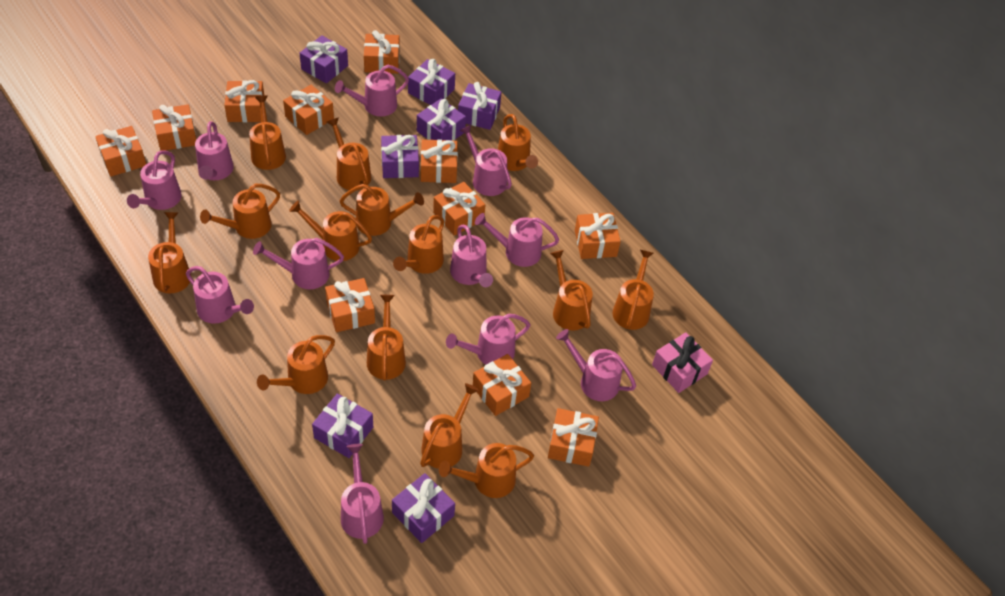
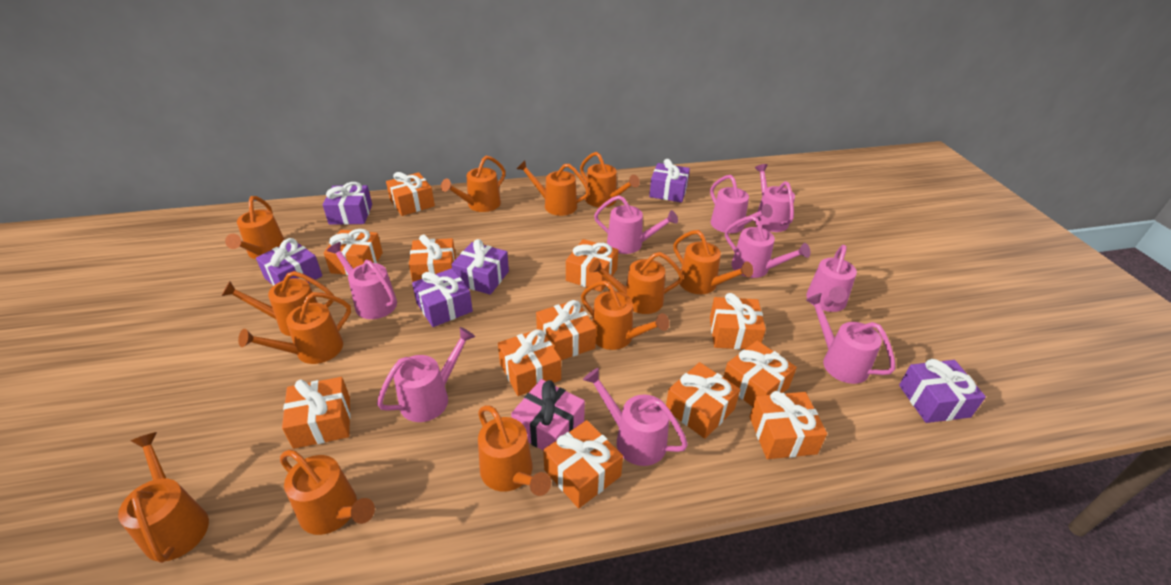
orange gift: [95,126,146,177] [152,104,196,151] [224,80,264,122] [283,85,334,135] [325,278,375,332] [364,30,400,74] [421,139,458,183] [433,182,485,236] [473,354,531,416] [548,408,599,467] [575,213,621,259] = 11 -> [282,377,350,449] [324,229,383,275] [386,172,435,216] [409,235,456,282] [498,328,561,396] [536,300,596,360] [543,420,623,508] [566,239,618,292] [666,362,740,439] [710,293,766,349] [723,341,797,407] [749,391,827,459] = 12
orange watering can: [148,212,191,294] [200,184,280,239] [249,96,286,170] [257,335,335,394] [289,201,372,261] [327,117,371,190] [340,184,424,236] [367,295,406,381] [393,215,445,274] [420,383,479,469] [439,443,534,498] [498,114,538,171] [550,250,593,330] [613,250,654,330] = 14 -> [118,432,209,563] [222,271,334,336] [225,196,285,259] [238,292,351,364] [280,450,375,535] [441,155,506,212] [478,405,551,496] [517,160,590,216] [580,152,640,207] [581,281,669,350] [589,252,683,314] [673,230,753,294] = 12
pink watering can: [127,150,182,210] [186,266,254,324] [195,121,234,180] [253,238,344,289] [335,65,409,116] [341,444,384,544] [446,314,531,365] [450,225,493,287] [460,125,512,196] [475,213,559,267] [556,329,636,401] = 11 -> [327,242,397,319] [377,327,475,422] [583,368,688,466] [594,195,678,254] [710,175,773,233] [725,216,810,278] [755,164,795,232] [806,245,857,312] [806,293,895,384] = 9
purple gift: [300,35,348,84] [312,393,373,458] [381,135,419,178] [392,473,455,543] [408,59,455,105] [417,99,466,141] [458,82,501,130] = 7 -> [256,238,322,286] [323,182,372,225] [412,268,473,327] [452,239,509,295] [649,159,690,203] [899,359,986,423] = 6

